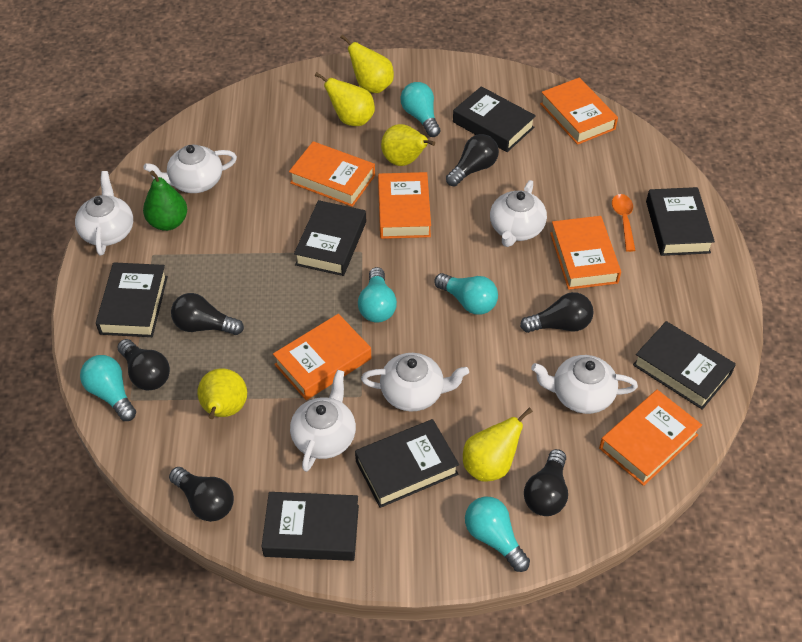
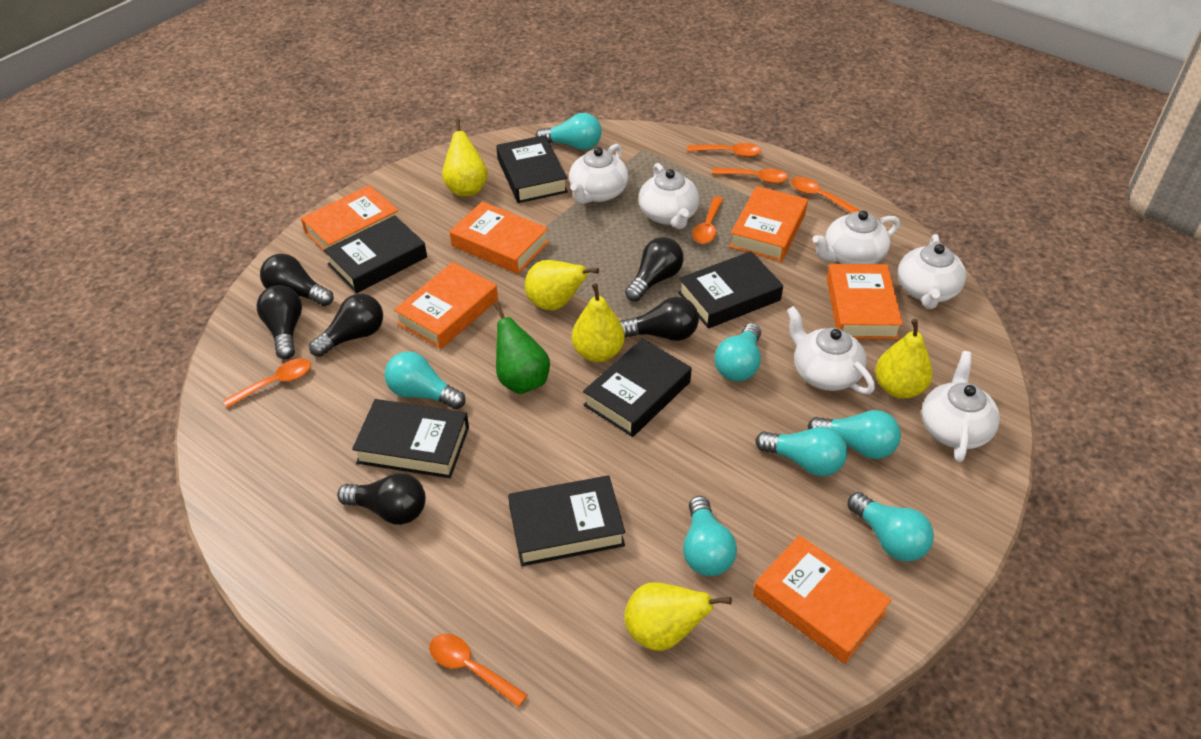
black book: [96,262,168,337] [261,492,359,561] [294,200,366,276] [355,419,459,508] [453,86,536,152] [633,321,736,409] [646,187,715,256] = 7 -> [324,215,427,293] [352,399,469,478] [496,135,568,203] [508,476,625,566] [583,339,692,437] [678,251,783,329] = 6
orange spoon: [612,194,636,252] = 1 -> [223,359,311,408] [429,634,528,707] [687,143,761,157] [692,197,723,244] [712,168,788,184] [791,177,860,213] = 6
turquoise light bulb: [80,355,136,421] [358,267,397,323] [401,82,440,137] [434,273,498,315] [465,497,530,572] = 5 -> [384,351,466,409] [535,113,602,150] [683,496,737,576] [715,323,761,381] [755,427,847,476] [808,410,901,459] [848,492,934,562] = 7

